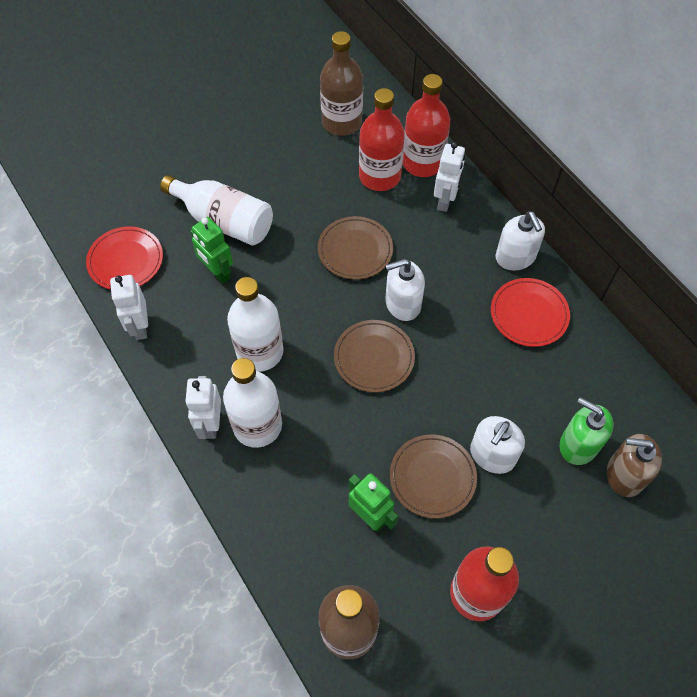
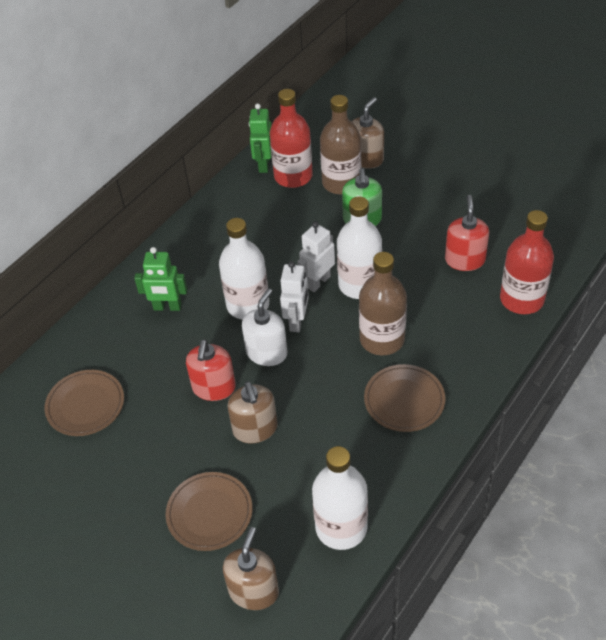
brown soap dispenser: [607,434,662,497] = 1 -> [223,527,279,610] [228,381,278,444] [351,97,384,169] = 3
red bottle: [359,88,405,191] [403,74,450,177] [450,547,519,621] = 3 -> [270,89,313,188] [500,210,554,314] = 2
red plate: [86,226,163,290] [491,278,570,347] = 2 -> none = 0
red soap dispenser: none = 0 -> [186,339,236,401] [445,195,489,271] = 2
white robot: [110,275,148,340] [185,376,221,439] [434,142,465,212] = 3 -> [280,261,309,332] [297,221,335,292] = 2
white soap dispenser: [385,259,425,321] [470,416,525,474] [496,211,545,270] = 3 -> [242,289,287,366] = 1

